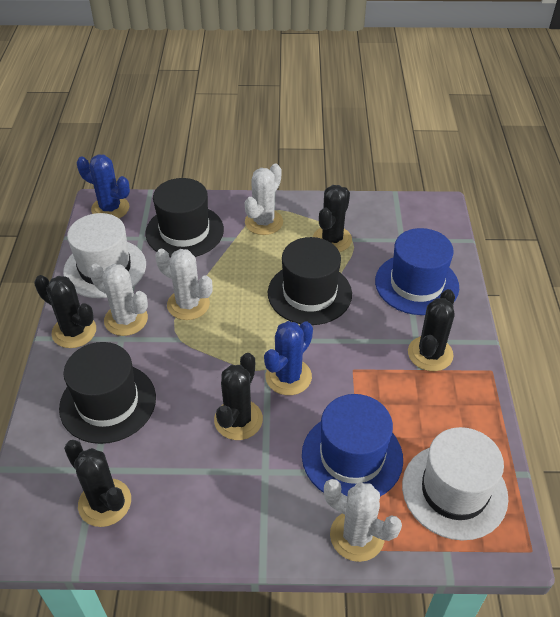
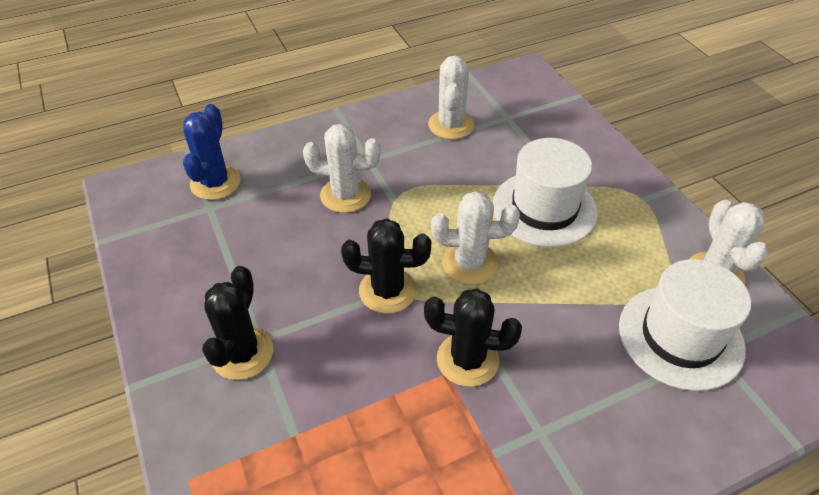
black cactus: [34,275,96,348] [64,440,131,527] [214,353,263,440] [313,185,352,252] [408,289,455,371] = 5 -> [202,266,273,380] [341,218,432,314] [424,288,522,387] = 3
black hat: [59,342,156,444] [145,178,224,257] [268,237,352,325] = 3 -> none = 0
blue cactus: [77,154,130,218] [264,321,313,395] = 2 -> [183,104,241,200] = 1
blue hat: [302,394,403,496] [375,228,459,315] = 2 -> none = 0

